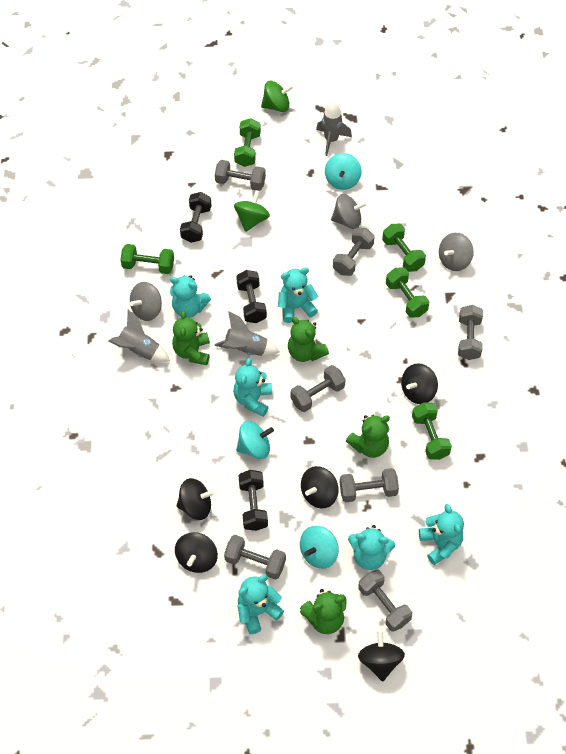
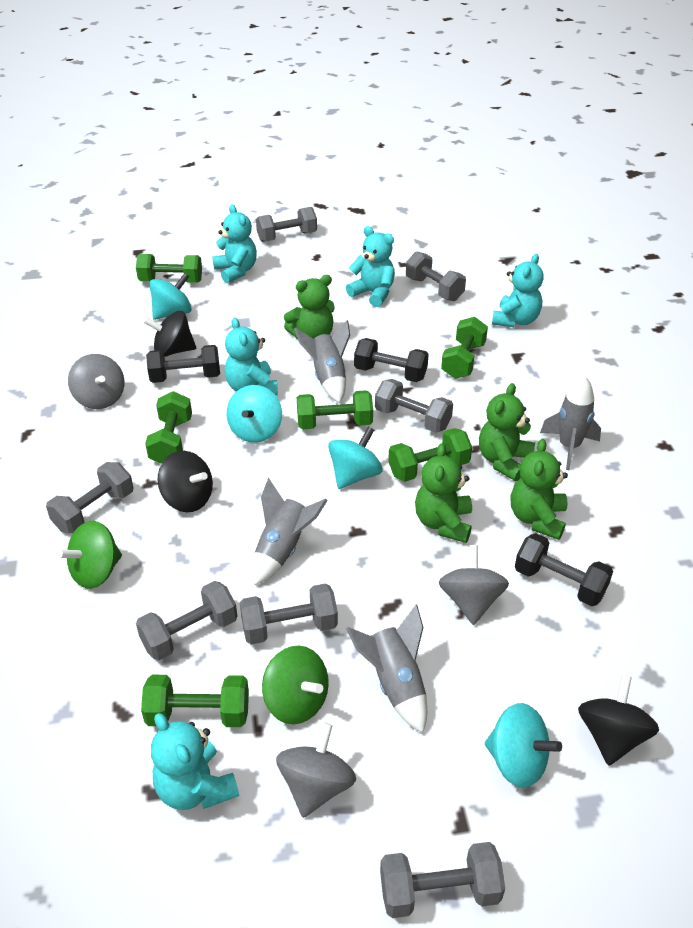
black spinning top: [175,532,218,573] [177,478,215,520] [301,466,339,508] [358,630,405,681] [401,363,438,404] = 5 -> [143,311,196,357] [158,451,213,512] [578,675,659,766] = 3
green dumbbell: [120,244,174,274] [234,118,261,167] [382,224,426,272] [386,267,430,318] [412,402,452,460] = 5 -> [136,254,202,283] [141,675,249,727] [145,391,192,464] [297,390,373,429] [388,428,472,482] [441,317,488,379] = 6
grey rocket: [108,310,170,362] [214,311,280,356] [316,101,352,156] = 3 -> [252,478,328,585] [294,320,350,403] [346,604,427,733] [540,376,601,470] = 4
turquoise spinning top: [236,421,274,459] [300,526,339,569] [325,153,361,190] = 3 -> [150,273,192,320] [227,385,282,443] [328,427,383,489] [485,703,562,788] = 4
turquoise teddy bear: [170,275,211,318] [233,358,272,417] [238,575,284,634] [278,267,318,323] [348,525,395,570] [419,504,464,565] = 6 -> [151,713,239,810] [212,205,257,283] [225,318,278,395] [346,226,395,307] [492,254,544,327] = 5

